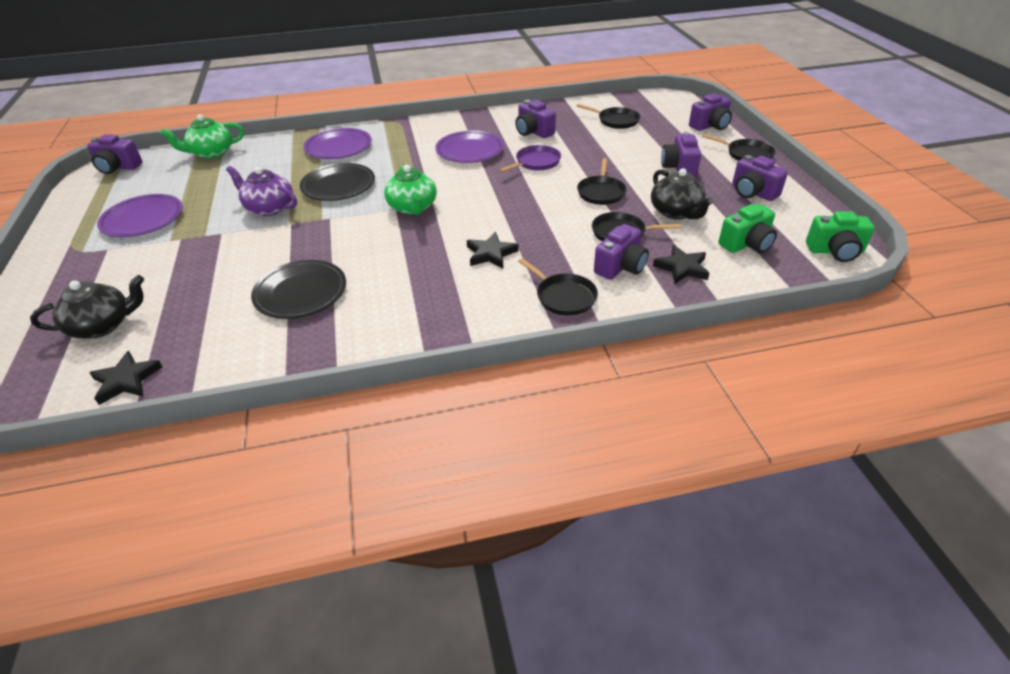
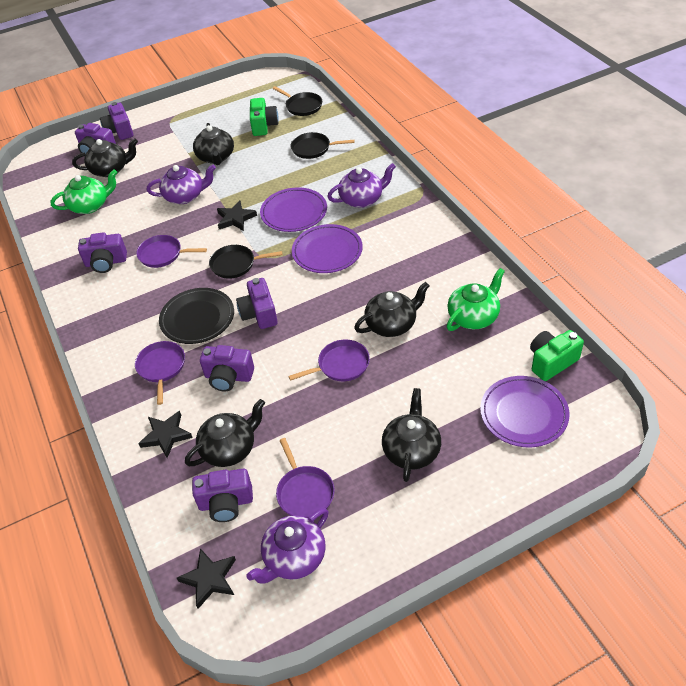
black pan: [518,258,598,316] [577,104,640,129] [577,158,627,205] [592,212,681,241] [702,134,776,161] = 5 -> [209,245,282,279] [273,86,322,116] [290,132,355,159] = 3
black plate: [251,260,346,319] [300,163,375,201] = 2 -> [159,288,234,344] = 1
black teapot: [30,275,144,339] [651,168,714,220] = 2 -> [72,138,138,177] [185,399,265,467] [193,123,234,165] [354,282,430,337] [382,388,441,482] = 5
purple pan: [499,145,561,172] = 1 -> [135,341,185,405] [136,235,207,268] [276,438,335,518] [288,340,370,381] = 4
purple teapot: [226,166,297,216] = 1 -> [147,165,216,204] [247,508,329,584] [327,163,396,208] = 3

